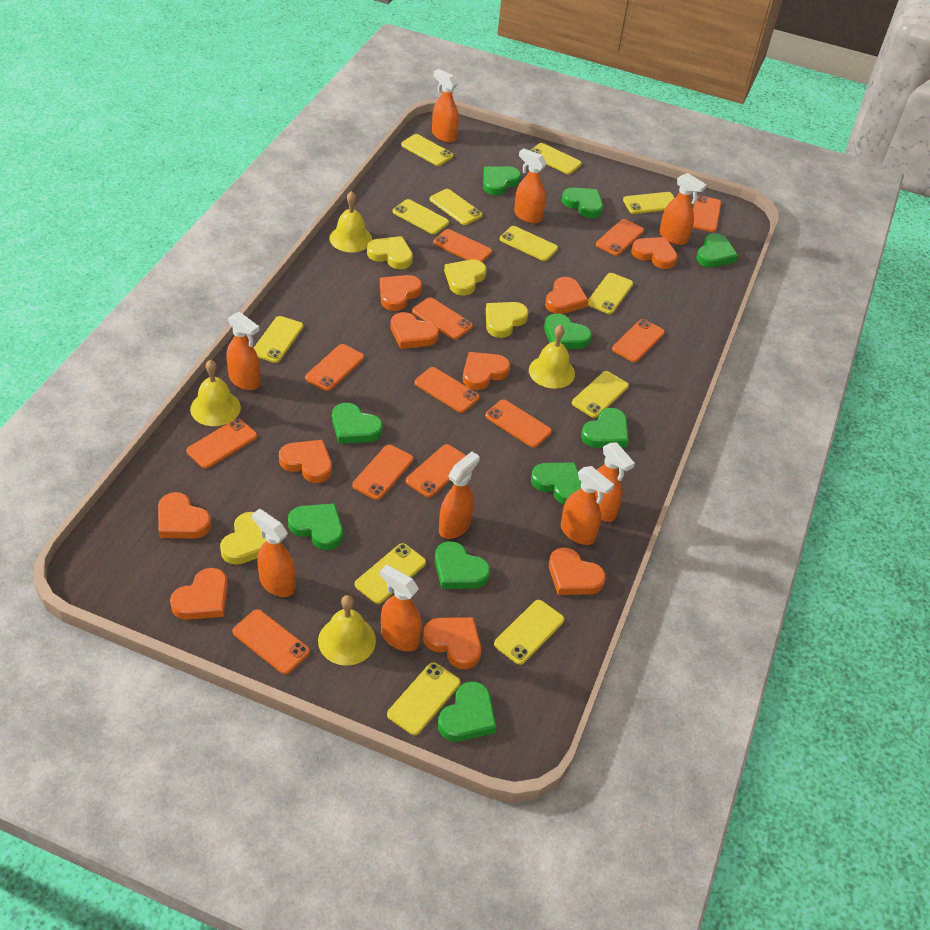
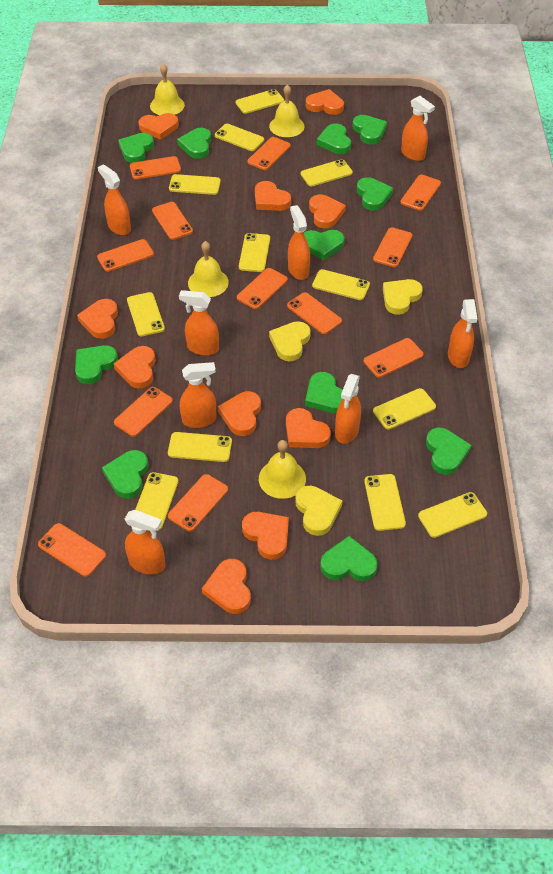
green heart: [288,503,343,550] [332,403,383,444] [435,541,490,589] [438,681,496,742] [483,166,521,196] [531,462,582,504] [544,313,592,349] [562,187,603,218] [581,408,629,448] [696,233,738,268] = 10 -> [75,345,118,384] [102,450,148,499] [118,133,154,163] [177,128,212,159] [304,230,345,260] [305,372,343,413] [316,124,351,154] [320,536,378,581] [352,115,387,145] [357,177,393,211] [426,427,472,475] = 11
orange spray bottle: [226,312,260,390] [252,509,296,597] [380,565,422,652] [432,69,459,143] [439,452,480,539] [514,148,547,223] [561,466,614,545] [595,442,635,522] [659,173,707,245] = 9 -> [98,164,131,235] [125,510,165,575] [179,290,219,356] [180,362,216,428] [288,205,310,280] [335,374,361,444] [401,96,435,161] [448,299,478,368] = 8
yellow heart: [220,512,266,565] [367,236,413,269] [444,260,487,296] [486,302,528,338] = 4 -> [269,321,311,361] [295,486,342,536] [383,279,423,315] = 3

